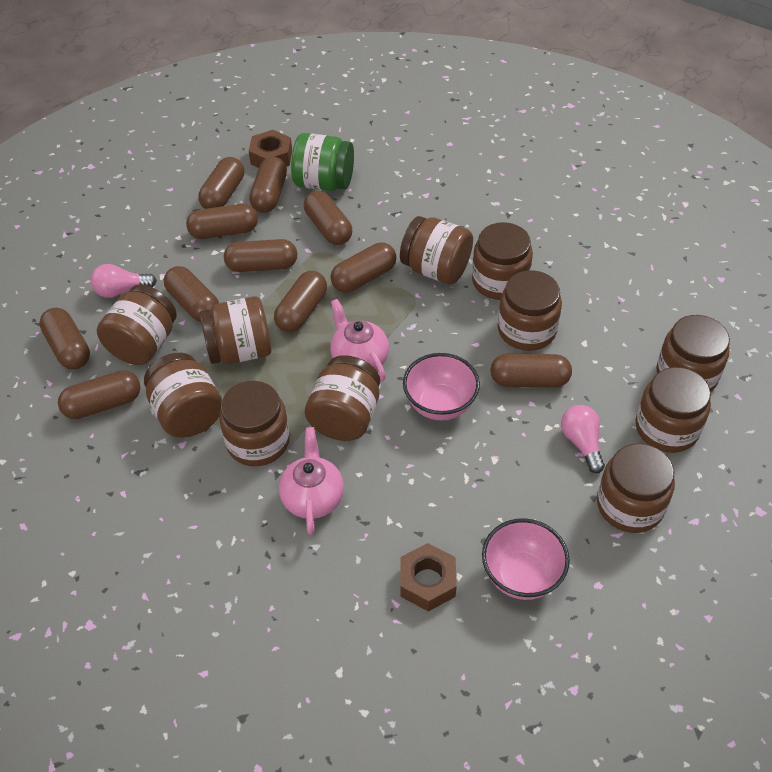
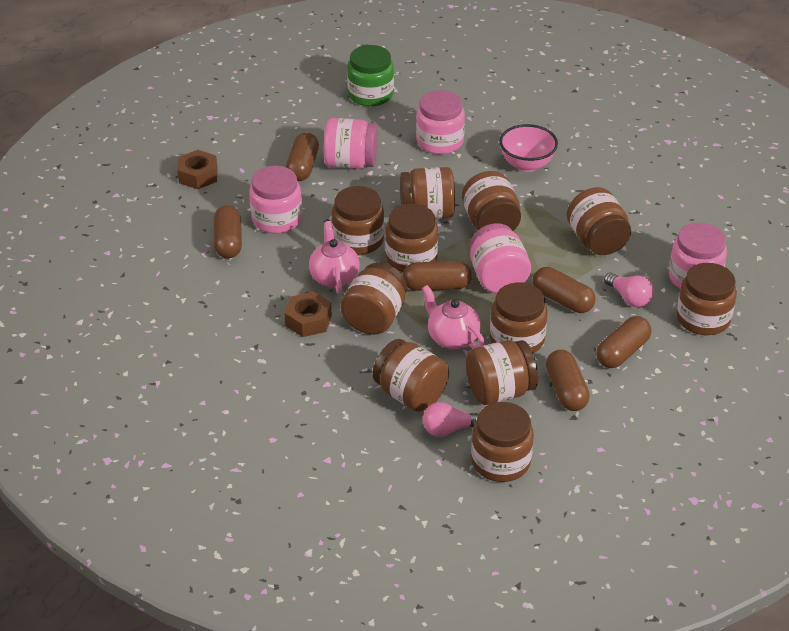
brown capsule: [39,308,90,369] [58,370,140,419] [164,266,219,322] [186,204,258,239] [198,157,244,209] [224,239,297,272] [249,157,287,213] [274,271,327,332] [304,190,352,245] [331,242,397,292] [490,354,572,388] = 11 -> [214,205,242,258] [286,132,319,181] [403,261,472,291] [533,267,596,313] [546,350,590,411] [596,316,651,368] = 6
pink bowl: [403,353,480,420] [482,518,570,600] = 2 -> [499,124,558,172] = 1
pink jar: none = 0 -> [249,166,302,233] [324,118,378,169] [416,90,465,154] [470,223,531,293] [669,223,727,289] = 5

